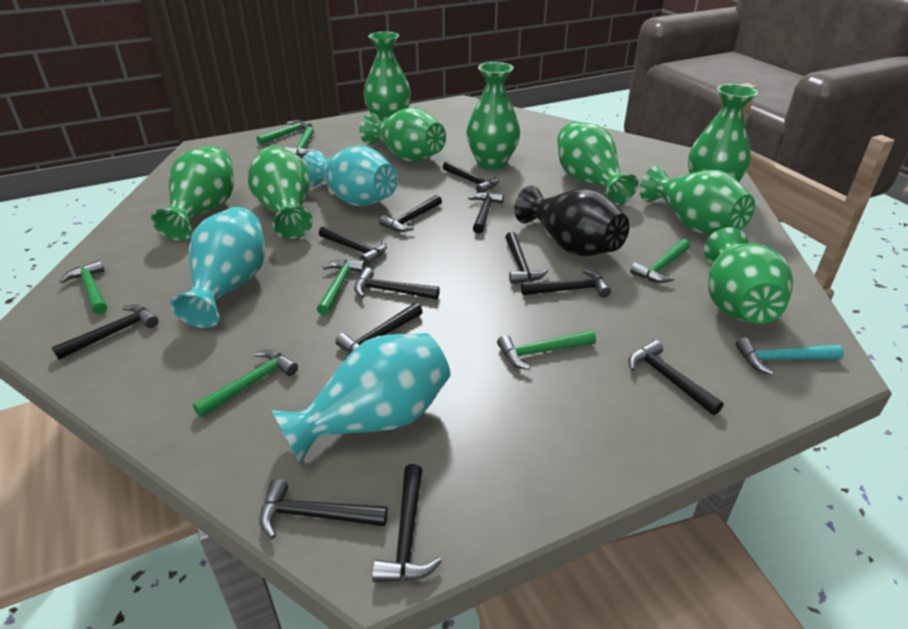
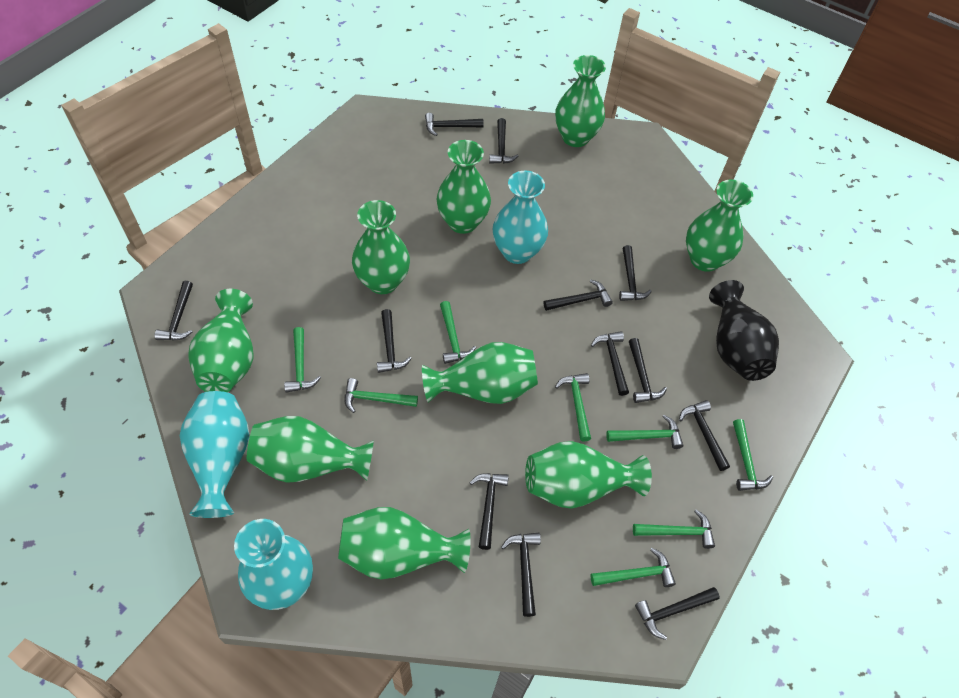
green hammer: [60,260,107,315] [193,350,298,417] [257,120,313,145] [284,126,316,156] [317,259,365,316] [497,330,596,370] [630,239,690,283] = 7 -> [284,327,321,393] [344,378,418,413] [440,301,476,364] [555,373,591,442] [591,548,676,587] [606,415,684,449] [633,510,715,549] [733,419,773,491] = 8
turquoise hammer: [736,337,844,375] = 1 -> none = 0

